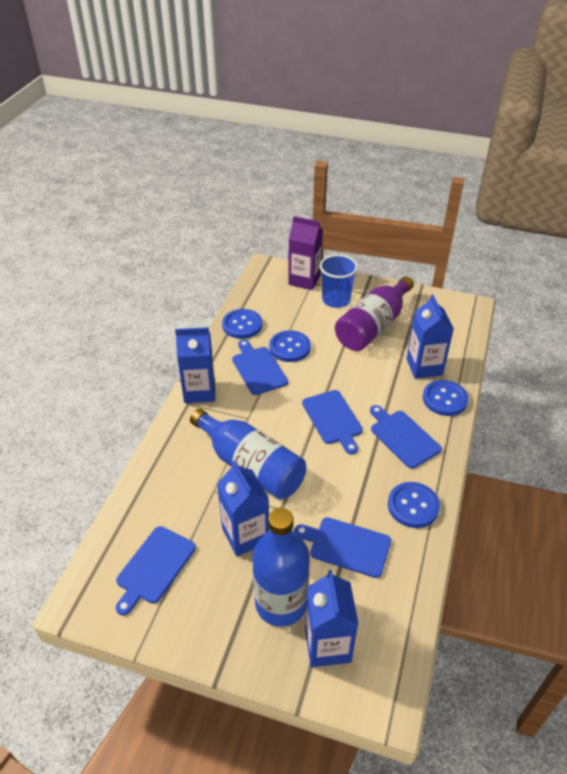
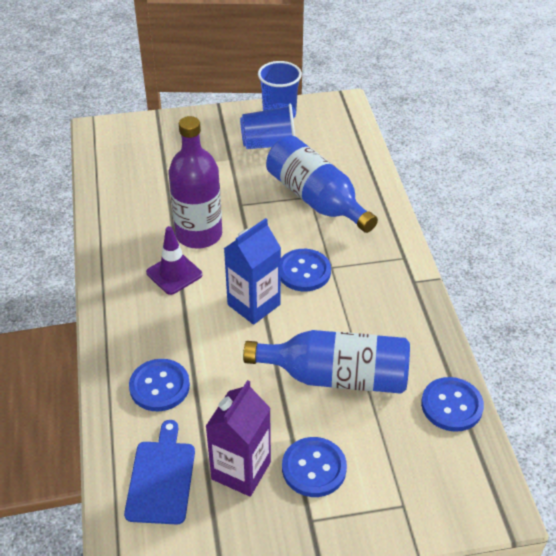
blue carton: [175,327,215,403] [217,461,269,557] [305,570,359,667] [406,294,454,379] = 4 -> [224,218,281,325] = 1
blue cup: [320,254,358,308] = 1 -> [240,104,295,149] [258,61,302,119] = 2
blue cutting board: [116,526,196,616] [232,340,288,395] [294,517,391,578] [302,390,363,454] [370,405,442,469] = 5 -> [124,420,195,525] = 1
purple traffic cone: none = 0 -> [146,226,202,295] = 1

